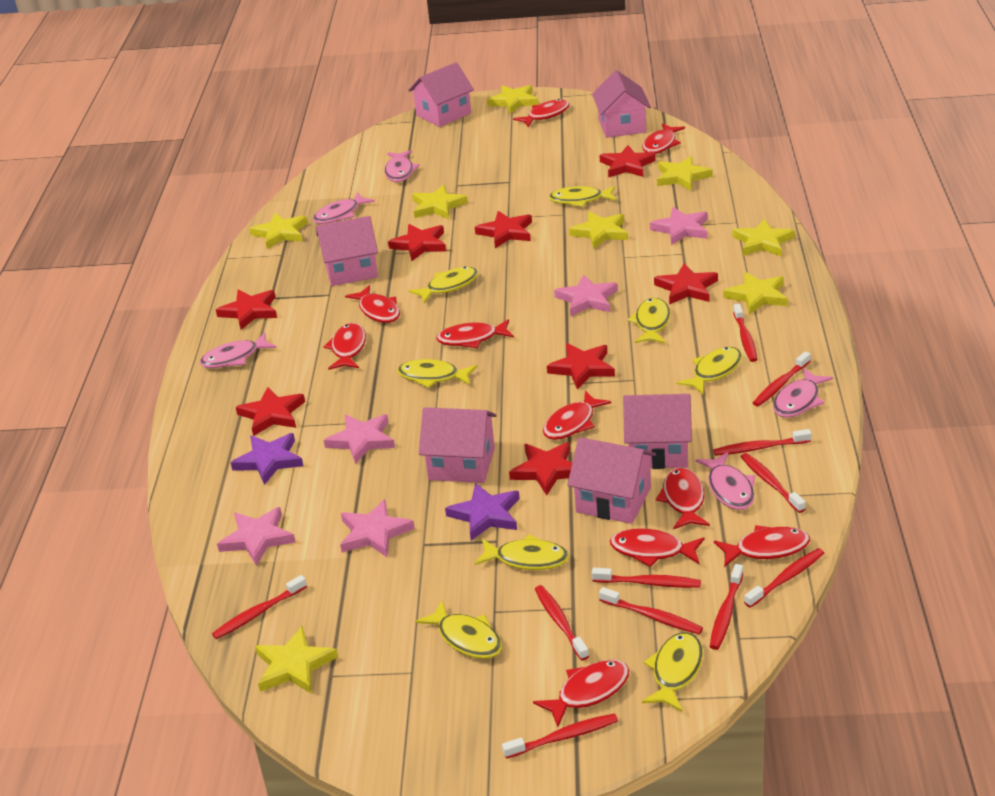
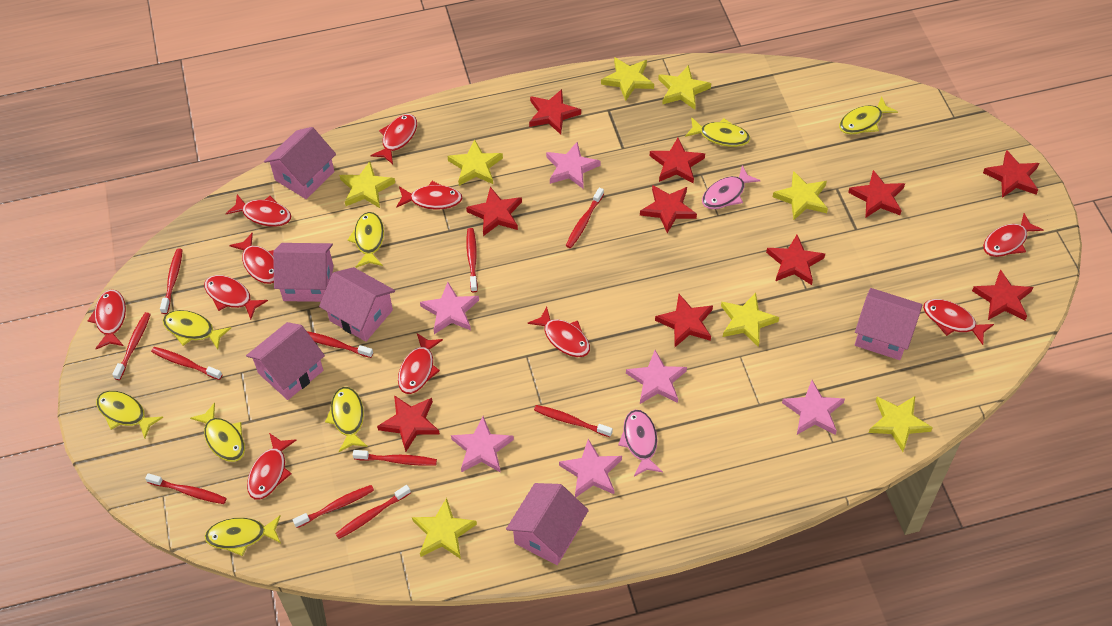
pink fish: [200,332,277,368] [313,193,375,224] [384,150,420,182] [696,452,755,510] [773,368,833,418] = 5 -> [618,410,663,476] [702,166,760,209] = 2
pink star: [217,507,295,566] [324,414,395,464] [340,499,415,557] [554,274,618,317] [650,207,708,245] = 5 -> [420,282,479,334] [451,416,514,473] [546,142,600,189] [559,439,622,497] [626,350,687,404] [782,380,845,435] = 6
purple star: [231,433,304,485] [445,483,520,541] = 2 -> none = 0
red fish: [323,323,366,370] [345,285,400,323] [436,319,514,348] [513,99,570,127] [533,660,629,727] [543,391,611,440] [610,528,705,567] [642,123,685,154] [656,467,710,529] [714,525,810,567] = 10 -> [88,290,126,349] [204,275,268,320] [226,194,291,227] [229,233,274,284] [247,433,297,500] [370,114,417,164] [396,181,462,210] [398,333,443,394] [528,306,590,357] [923,299,994,345] [983,213,1043,257] = 11
red star: [216,290,277,330] [236,387,305,436] [388,224,446,261] [475,211,532,248] [509,442,572,496] [547,343,615,389] [599,145,656,178] [654,263,718,305] = 8 -> [377,395,440,452] [466,187,522,236] [529,89,581,135] [640,185,697,233] [650,138,705,184] [655,294,713,347] [766,235,825,285] [848,170,905,218] [972,269,1033,320] [983,150,1039,198] = 10

